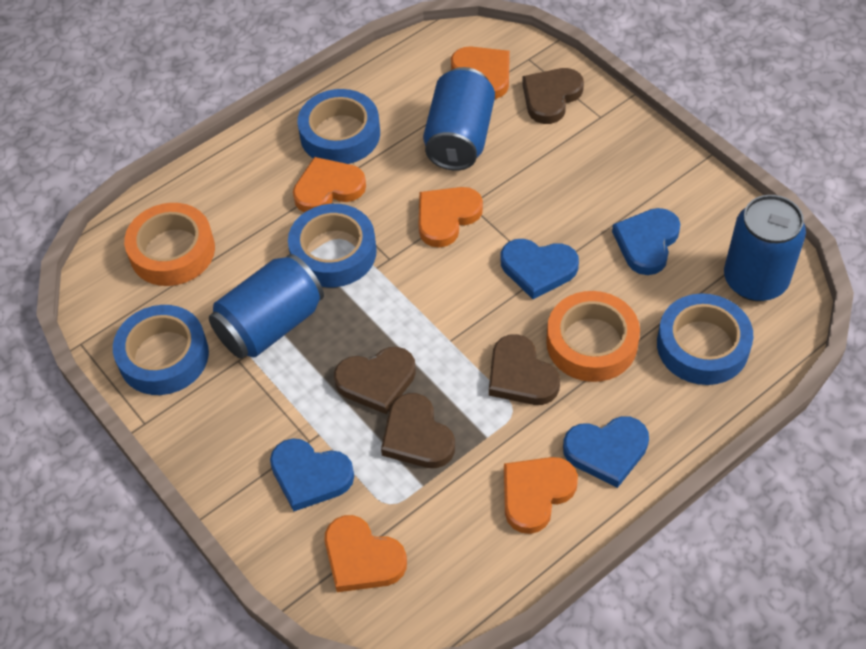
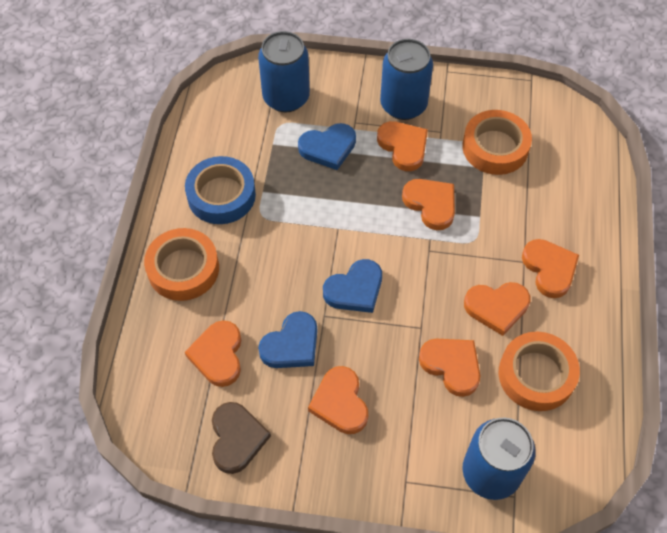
blue heart: [270,438,354,512] [501,239,579,299] [563,416,649,488] [612,208,680,275] = 4 -> [258,311,317,368] [298,123,356,170] [323,259,382,313] = 3
blue tape: [113,305,209,395] [288,204,377,287] [297,89,380,164] [657,293,753,385] = 4 -> [185,156,256,224] = 1
brown heart: [334,347,416,414] [381,393,455,468] [489,334,560,405] [522,68,584,124] = 4 -> [212,402,271,474] = 1
orange heart: [293,157,366,213] [324,515,407,592] [418,187,483,247] [451,47,510,99] [504,457,578,534] = 5 -> [185,320,241,387] [308,366,368,434] [377,121,428,171] [402,179,455,230] [419,338,480,397] [464,282,530,336] [522,239,579,298] = 7
orange tape: [124,203,215,286] [546,291,640,382] = 2 -> [144,228,219,301] [462,110,532,175] [499,332,580,411] = 3

